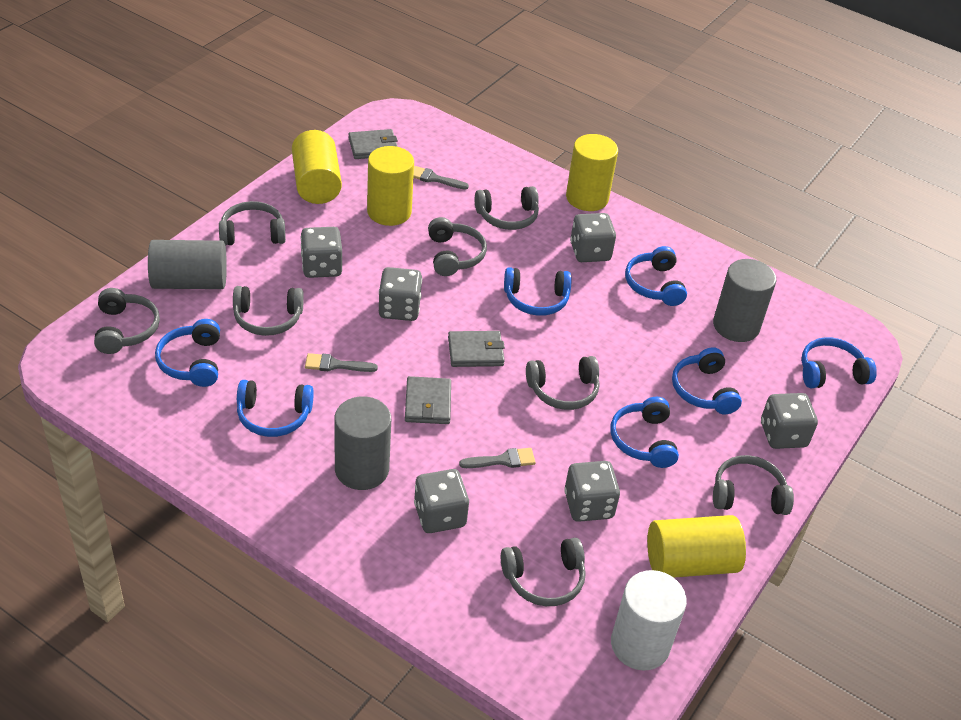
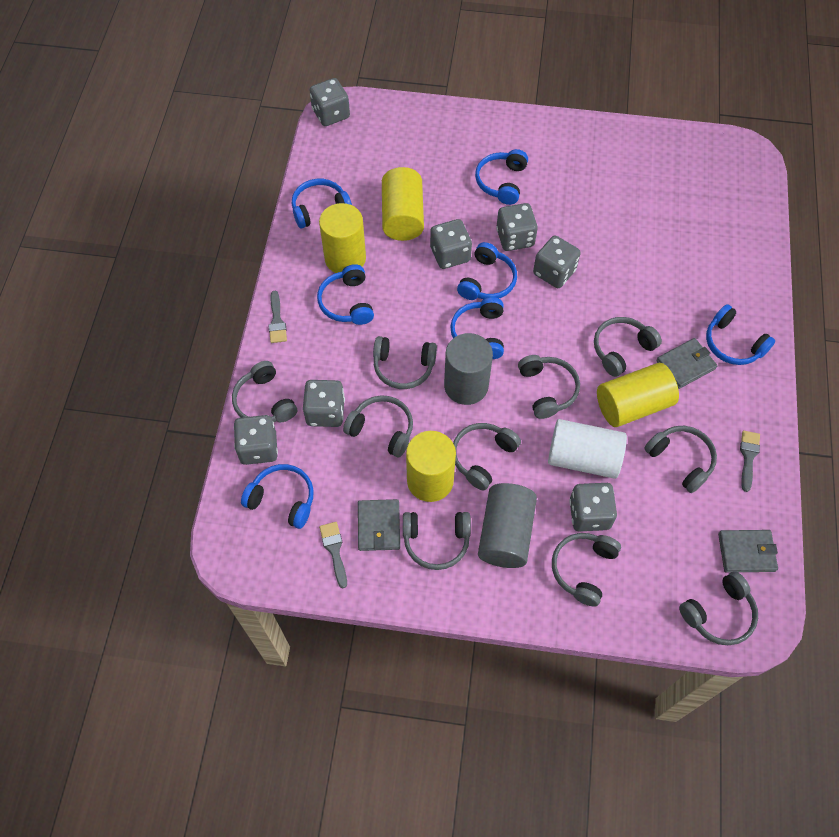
grey cylinder: [148,240,227,289] [334,396,391,490] [713,259,776,342] = 3 -> [444,333,493,405] [478,483,537,568] = 2
grey dice: [300,227,342,278] [379,267,422,321] [414,469,469,533] [564,461,620,522] [570,213,616,262] [761,393,818,449] = 6 -> [234,415,278,465] [303,380,345,427] [309,78,350,126] [430,219,472,269] [496,203,538,251] [533,236,581,288] [569,483,617,531] = 7
grey headphones: [94,288,160,354] [219,201,286,246] [233,286,304,336] [428,217,487,276] [475,186,539,230] [501,538,586,606] [526,356,600,410] [713,455,794,515] = 8 -> [232,361,297,422] [343,395,413,458] [373,336,437,389] [403,512,471,570] [453,423,521,490] [518,355,580,419] [552,533,621,607] [594,317,662,377] [644,426,717,493] [679,571,758,645] = 10

